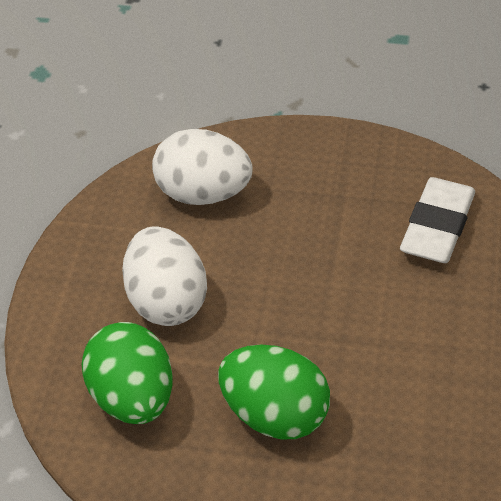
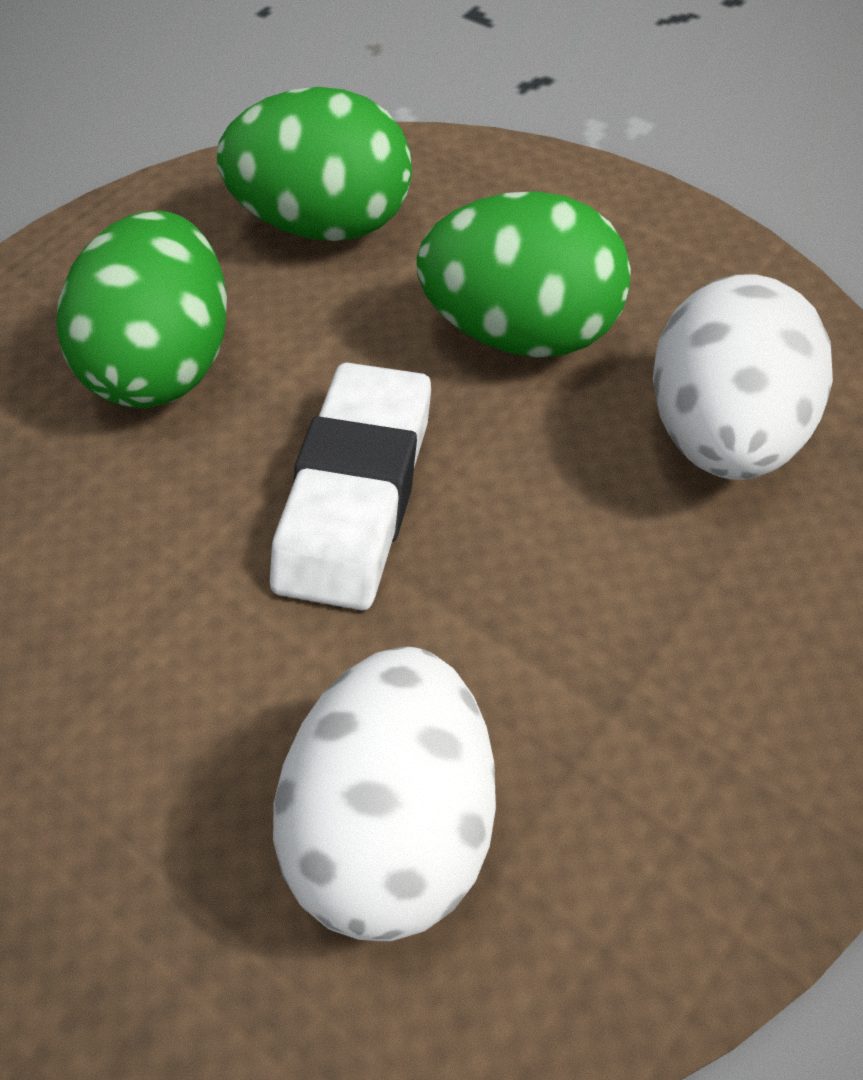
green egg: [82,322,172,424] [218,344,330,439] = 2 -> [56,211,227,408] [217,87,412,241] [417,191,631,357] = 3

